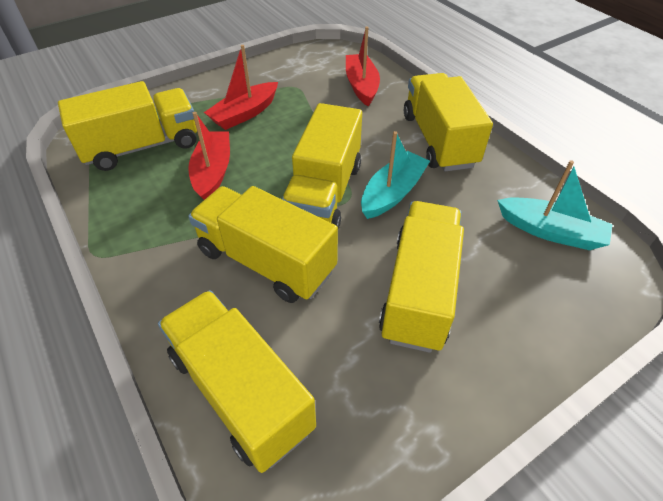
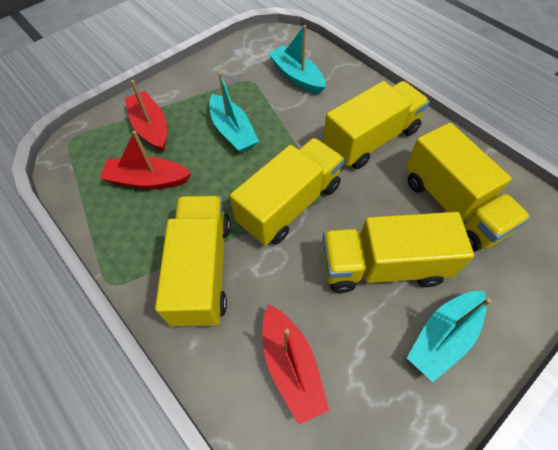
turquoise boat: [361,131,430,219] [497,160,613,250] = 2 -> [209,72,259,153] [268,25,326,94] [407,291,492,382] = 3
yellow truck: [58,81,197,171] [158,290,316,473] [188,186,338,303] [282,103,362,229] [379,201,464,353] [404,73,493,171] = 6 -> [155,195,231,327] [230,138,345,245] [322,212,474,293] [323,81,430,169] [406,123,531,251] = 5

